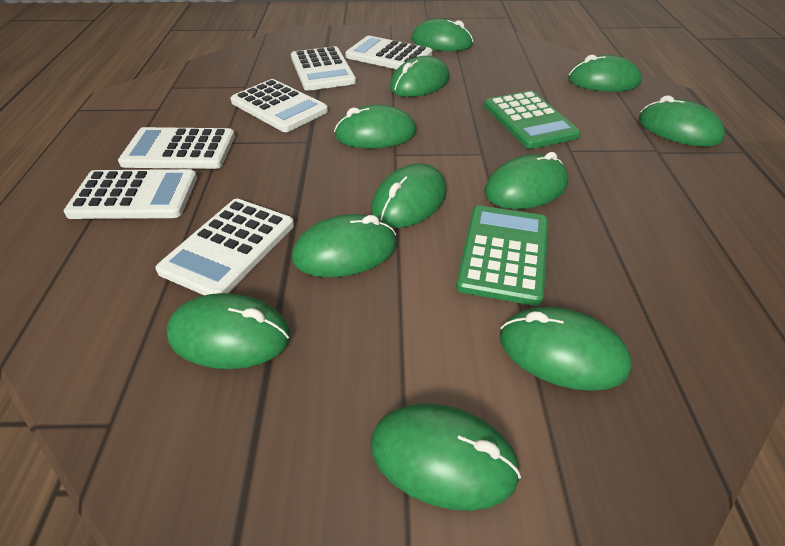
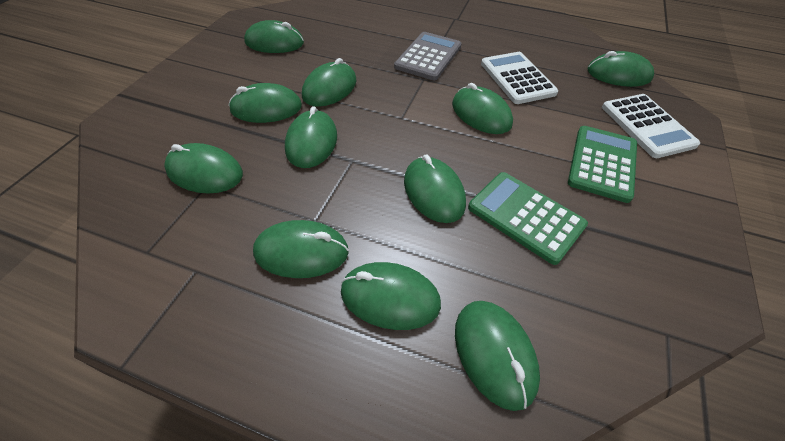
grey calculator: none = 0 -> [394,32,462,80] = 1
white calculator: [64,169,197,219] [118,127,235,169] [155,199,294,296] [231,79,328,132] [291,46,356,91] [345,36,432,69] = 6 -> [481,52,558,104] [602,94,700,158] = 2

